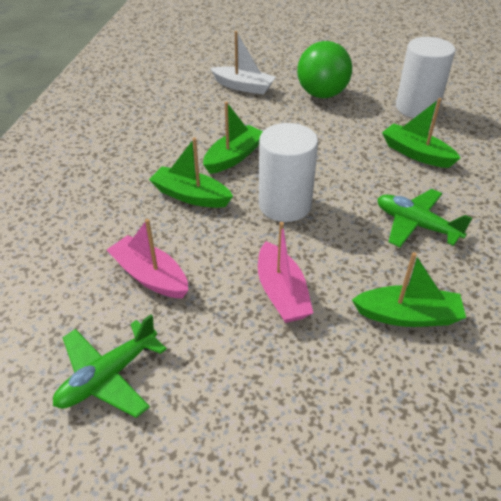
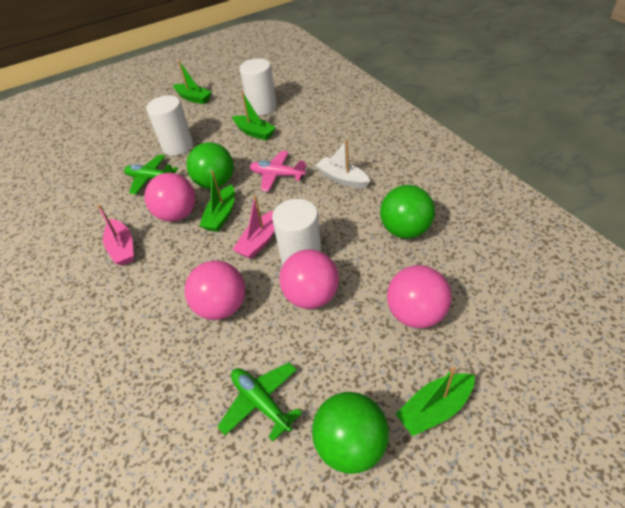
green ball: [297,41,352,98] = 1 -> [186,142,234,189] [312,392,389,474] [380,185,435,239] = 3
pink ball: none = 0 -> [144,173,196,222] [185,261,245,320] [280,249,339,309] [387,265,452,328] = 4
pink plane: none = 0 -> [250,151,307,192] = 1
white cylinder: [258,123,318,222] [396,37,455,118] = 2 -> [146,95,193,156] [239,58,277,115] [272,199,322,265] = 3

